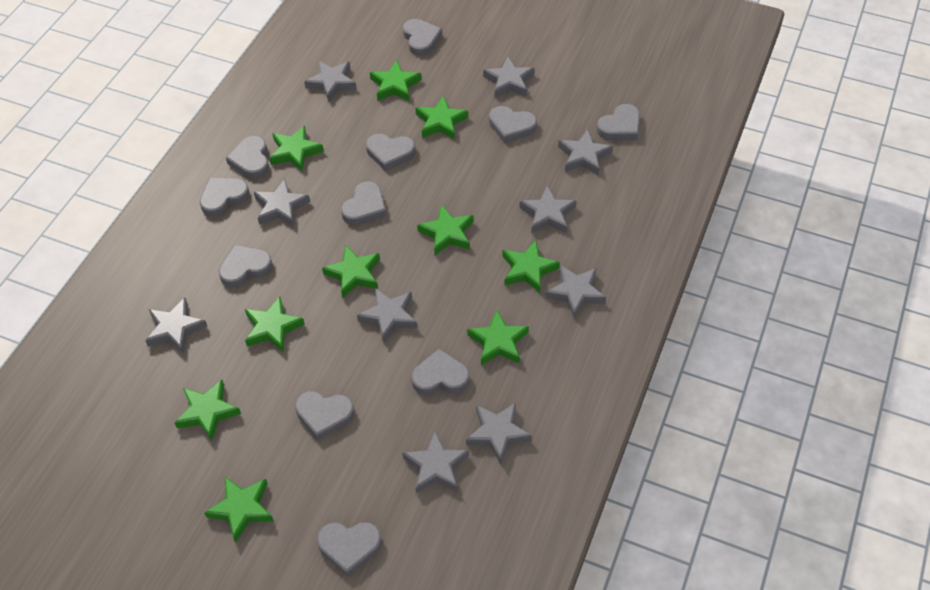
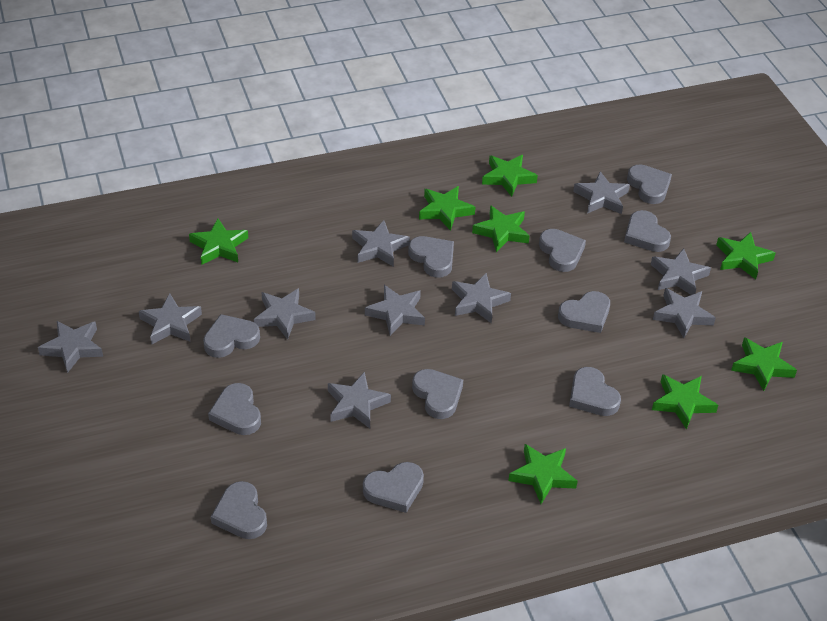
green star: [174,380,241,441] [204,477,274,543] [245,297,305,352] [269,125,324,172] [322,245,380,298] [370,60,421,102] [415,96,468,140] [417,204,474,255] [467,310,529,365] [502,241,560,293] = 10 -> [189,219,248,265] [419,186,475,231] [472,205,530,252] [482,155,538,197] [508,444,578,504] [652,374,718,430] [716,232,775,279] [731,337,797,391] = 8

